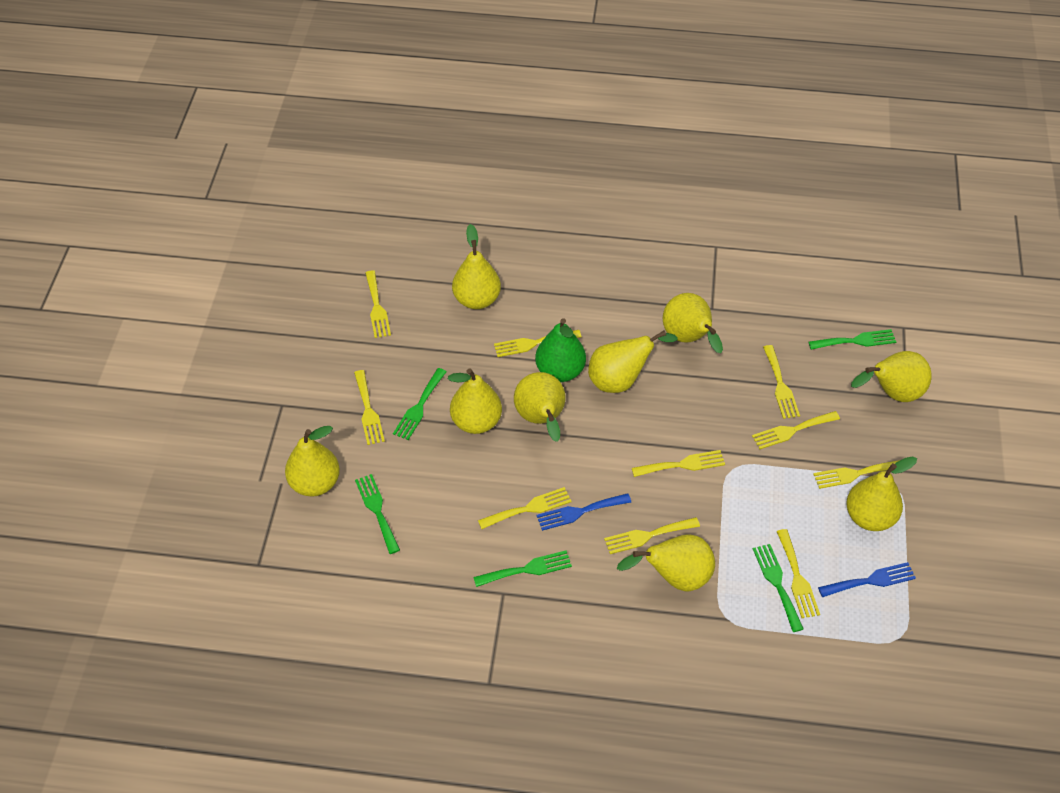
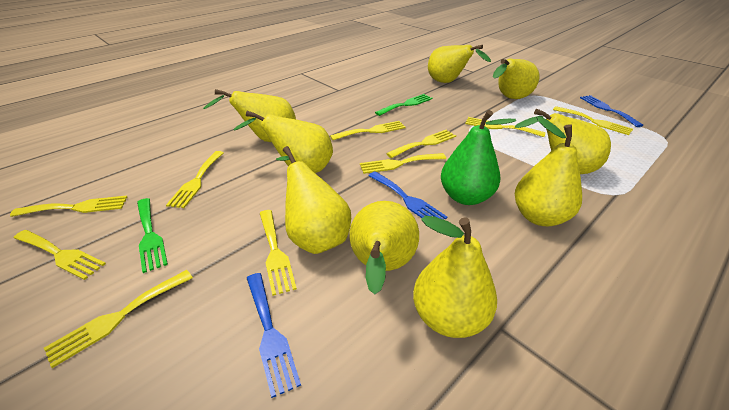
blue fork: [537,493,631,531] [818,562,916,597] = 2 -> [247,273,301,398] [368,171,447,220] [580,95,643,127] = 3
green fork: [355,474,400,554] [393,368,446,440] [473,550,572,587] [753,544,804,632] [808,329,896,350] = 5 -> [137,198,168,273] [375,94,433,116] = 2

